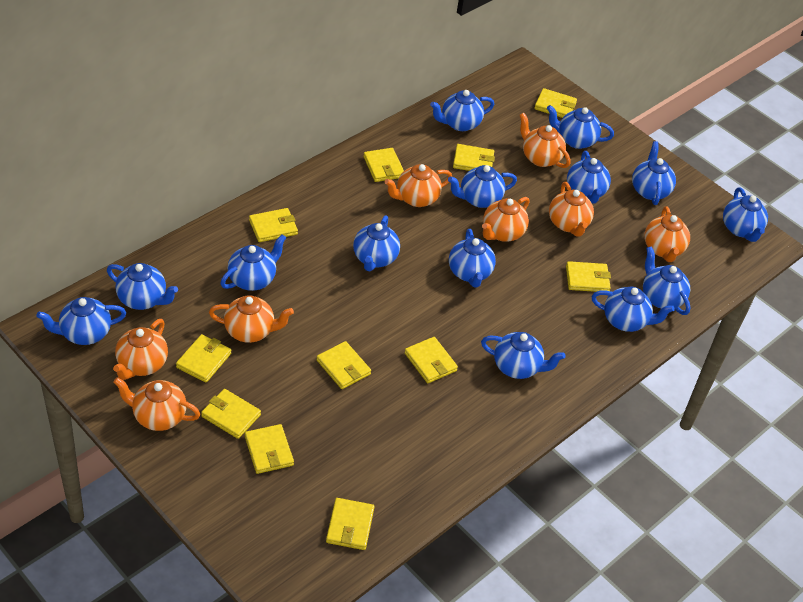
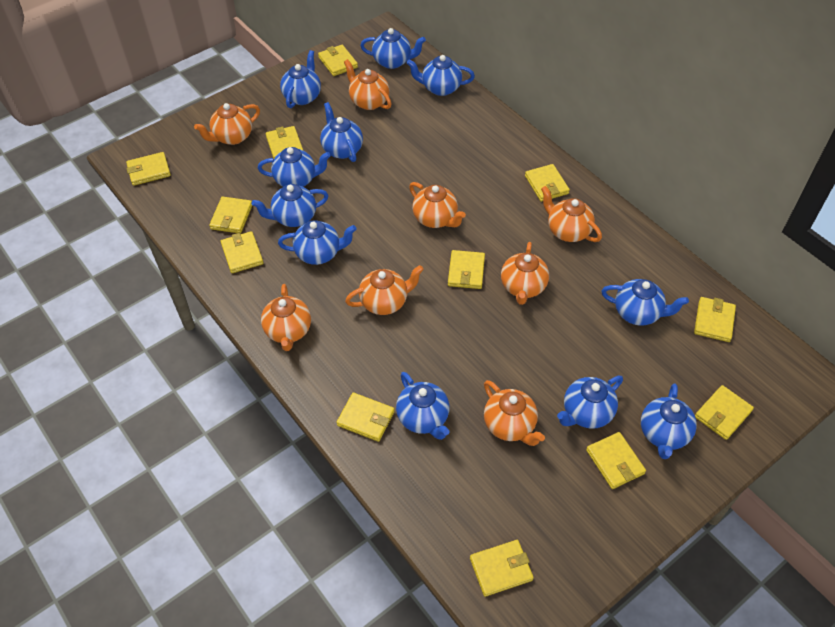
blue teapot: [36,297,126,345] [107,263,178,310] [220,234,286,291] [353,215,400,271] [430,90,495,131] [448,165,517,208] [449,229,496,287] [481,332,565,379] [547,105,614,149] [567,151,611,204] [592,287,675,332] [632,141,676,205] [643,246,690,315] [723,187,768,242] = 14 -> [251,184,329,227] [258,147,331,187] [278,220,356,265] [280,50,321,108] [320,102,363,162] [360,28,426,69] [396,372,449,440] [407,55,475,96] [557,376,623,429] [601,279,689,326] [641,383,697,459] = 11
yellow wallet: [176,334,231,383] [201,389,261,439] [245,424,294,474] [249,208,298,242] [316,341,371,389] [326,498,374,550] [363,148,404,182] [405,337,458,383] [453,144,495,171] [534,88,577,118] [566,261,611,292] = 11 -> [126,152,171,186] [209,197,252,234] [221,231,264,273] [266,126,303,159] [318,45,358,76] [337,393,395,442] [448,250,485,289] [470,540,534,597] [525,164,570,202] [586,432,646,489] [694,297,736,342] [695,385,754,440] = 12

